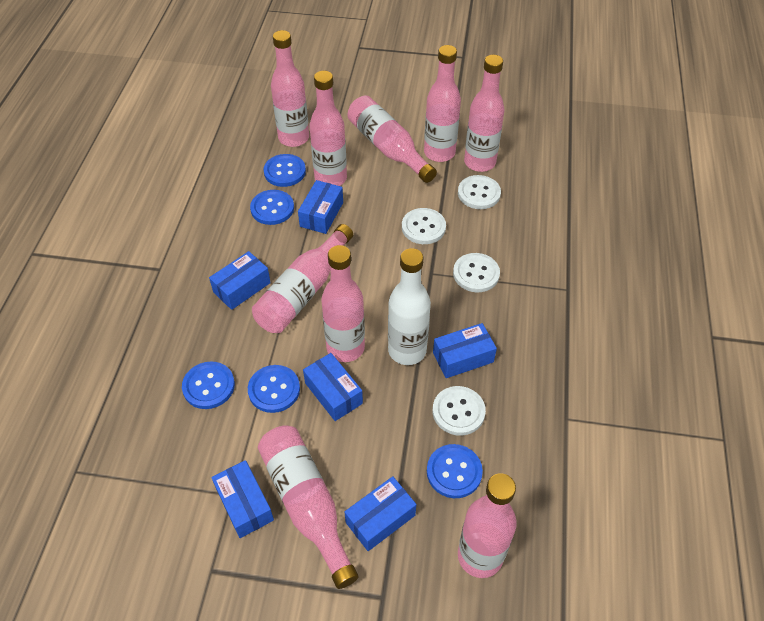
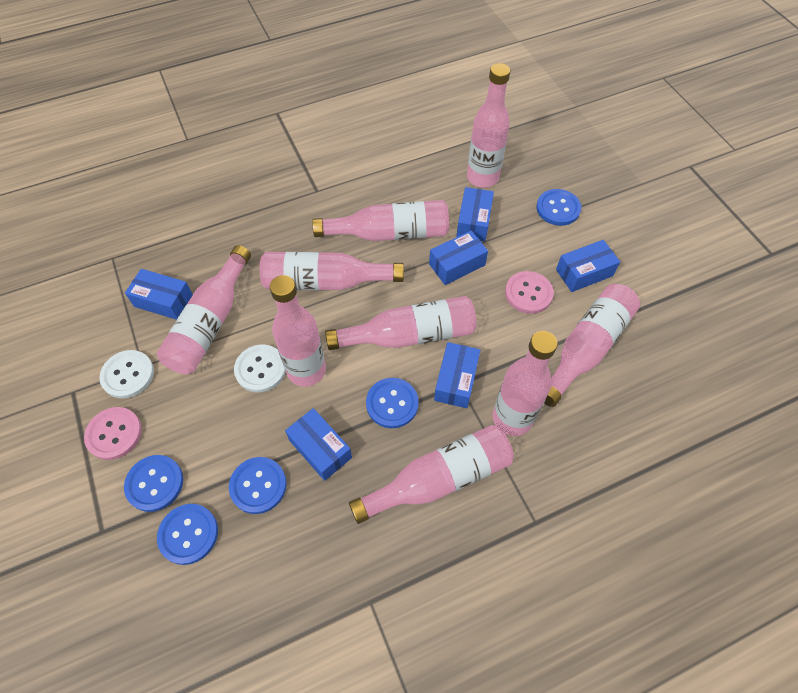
pink button: none = 0 -> [84,407,142,460] [505,271,554,314] = 2
white bottle: [388,248,431,365] = 1 -> none = 0
white button: [402,208,446,244] [433,386,486,436] [453,253,500,292] [458,175,501,209] = 4 -> [99,350,154,399] [234,345,286,392] = 2

